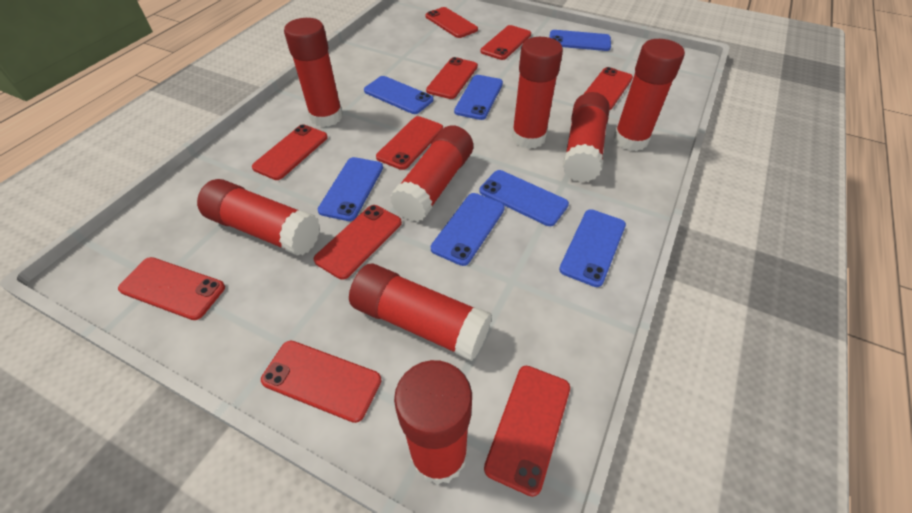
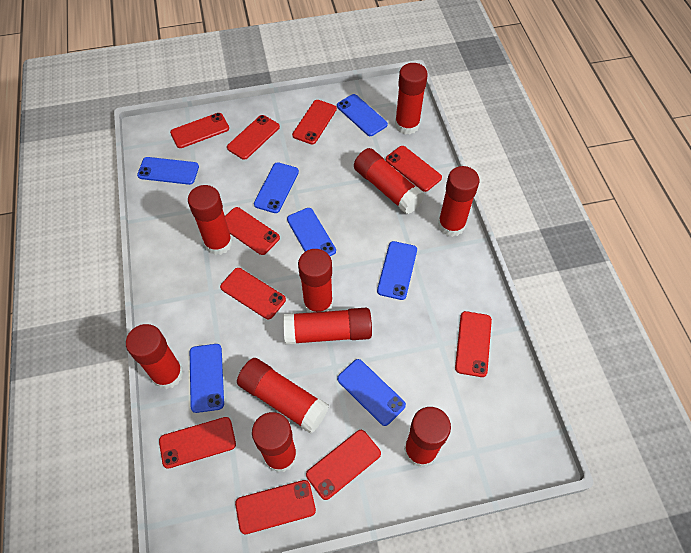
red glue stick: [197,179,320,256] [284,18,343,127] [349,264,492,361] [390,125,473,222] [394,360,472,485] [512,37,563,149] [563,92,609,182] [613,39,685,151] = 8 -> [126,324,184,389] [188,185,233,255] [237,358,329,433] [252,412,297,473] [283,308,372,345] [298,249,333,313] [354,148,425,214] [395,63,428,135] [404,407,451,467] [438,166,480,237] = 10

